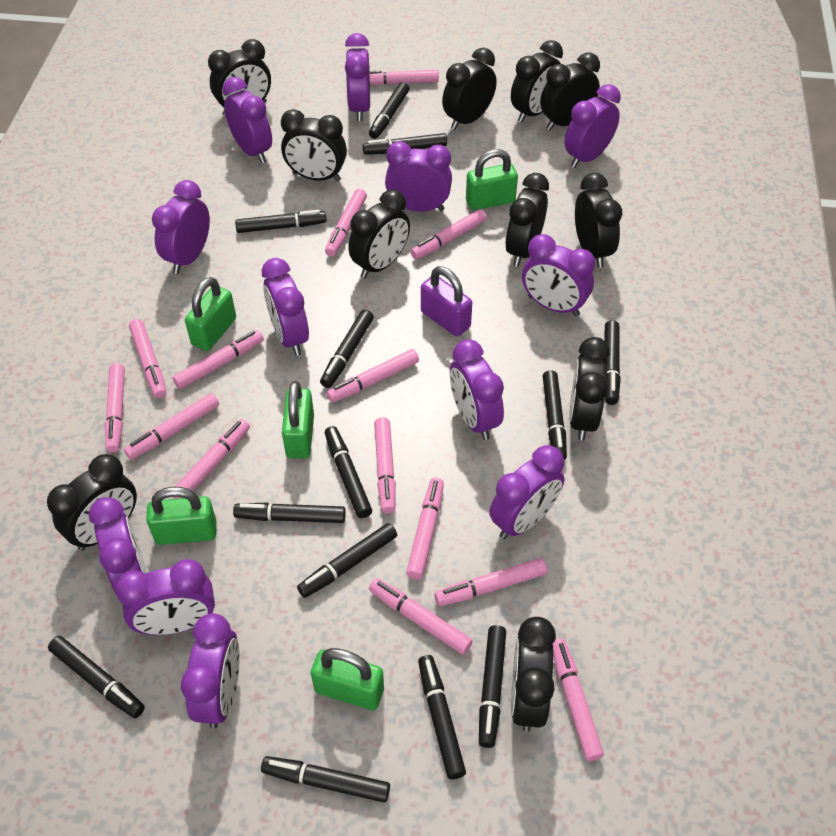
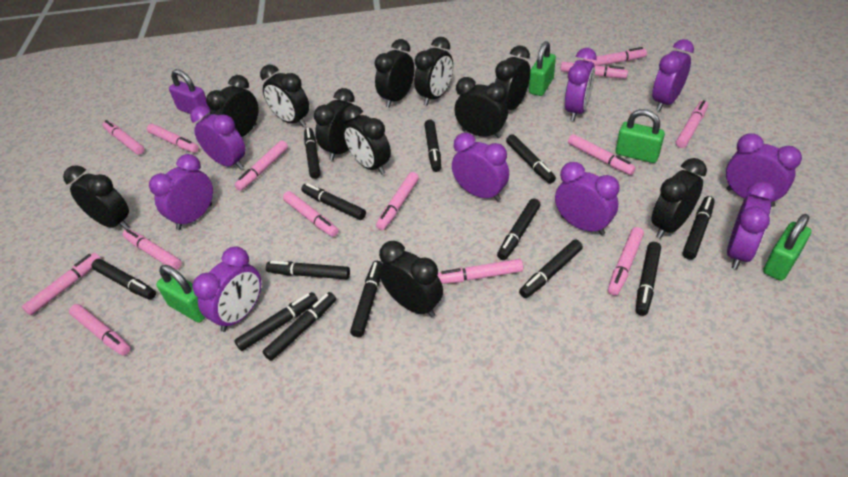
green padlock: [146,487,217,545] [185,277,236,351] [282,381,314,458] [311,648,384,710] [466,149,518,210] = 5 -> [156,265,205,323] [529,41,556,96] [616,109,665,163] [763,214,812,281] = 4
purple clock: [89,497,147,594] [115,559,215,635] [152,180,210,274] [181,613,240,729] [222,77,272,163] [262,258,309,356] [345,33,370,121] [385,141,452,212] [450,339,504,440] [489,445,564,539] [522,234,595,316] [564,84,621,168] = 12 -> [149,154,213,230] [190,106,246,169] [193,246,261,332] [452,133,509,201] [555,162,619,235] [565,48,597,121] [652,39,694,111] [726,133,802,207] [727,181,776,269] = 9

